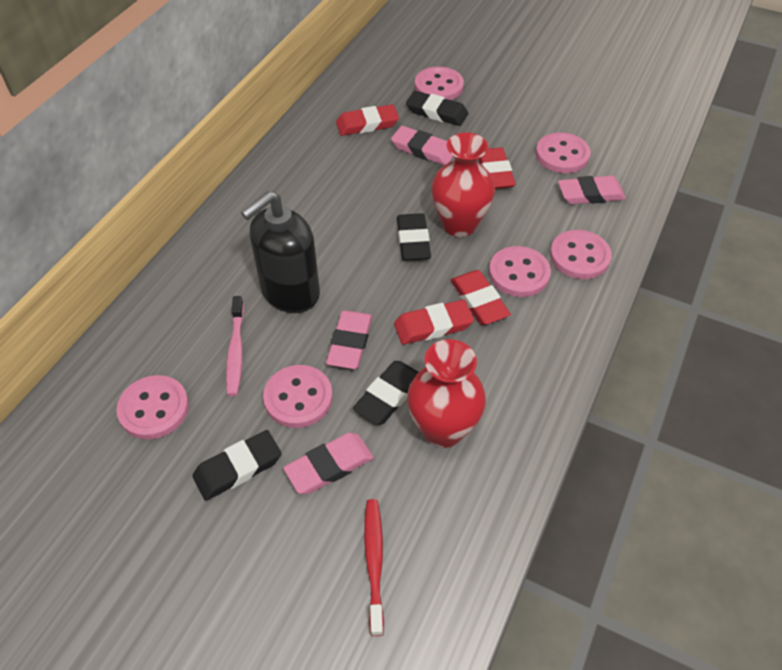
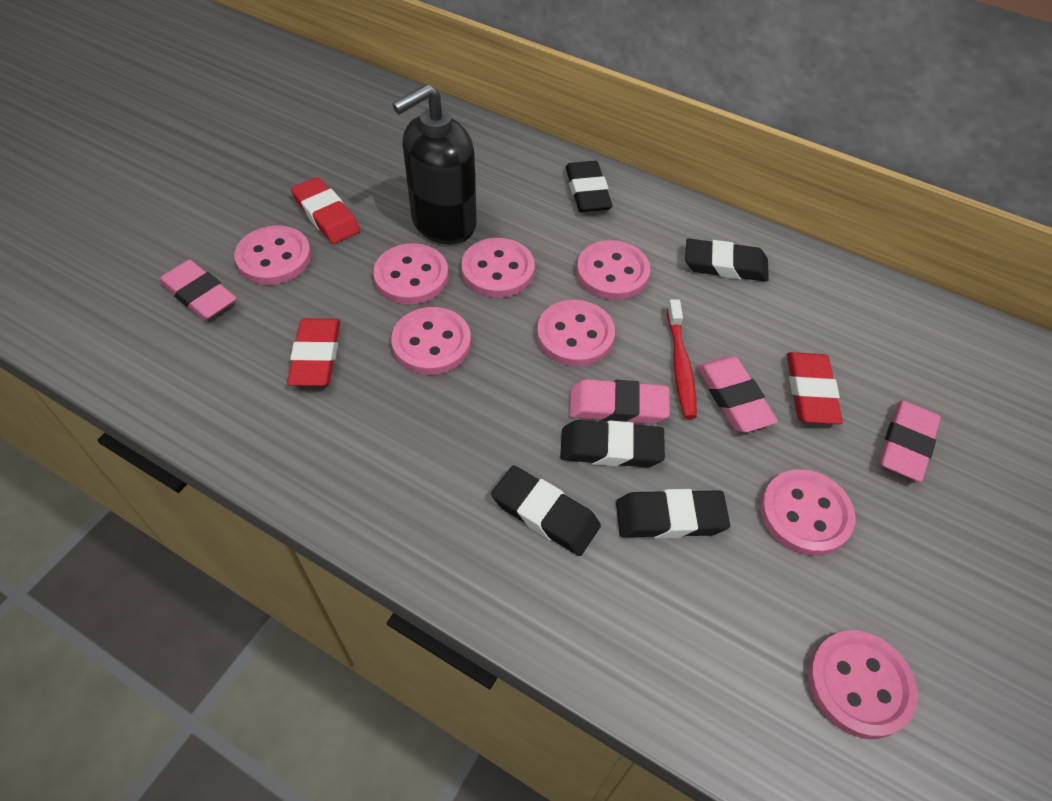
black eraser: [192,430,282,501] [353,361,418,425] [397,213,431,261] [406,91,468,126] = 4 -> [491,465,601,556] [560,420,665,467] [566,161,613,212] [616,489,730,538] [685,239,769,282] = 5
pink button: [116,375,189,439] [263,365,333,428] [415,67,464,100] [489,246,551,297] [536,132,591,173] [550,230,612,279] = 6 -> [234,225,311,285] [373,243,448,304] [391,307,471,375] [461,238,535,298] [537,300,615,366] [577,240,650,300] [760,469,855,556] [808,630,918,739] = 8
pink toothbrush: [226,296,244,396] = 1 -> none = 0
red eraser: [336,104,399,136] [394,300,474,345] [451,270,511,325] [479,147,516,189] = 4 -> [287,318,340,386] [291,177,360,244] [787,352,843,424] = 3
red vase: [407,339,486,448] [431,132,495,237] = 2 -> none = 0

